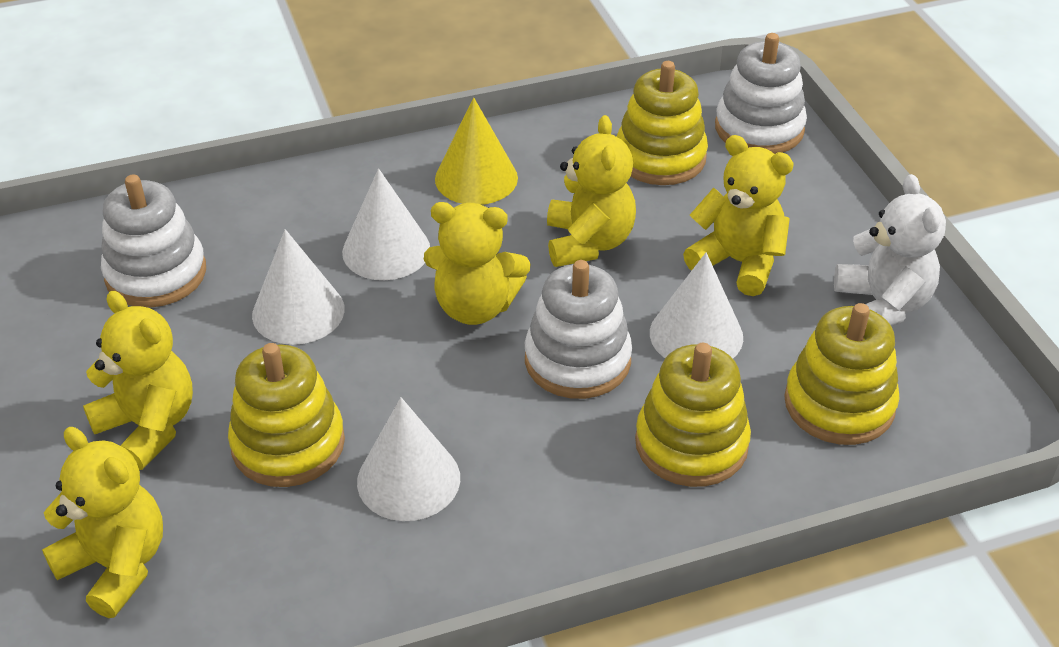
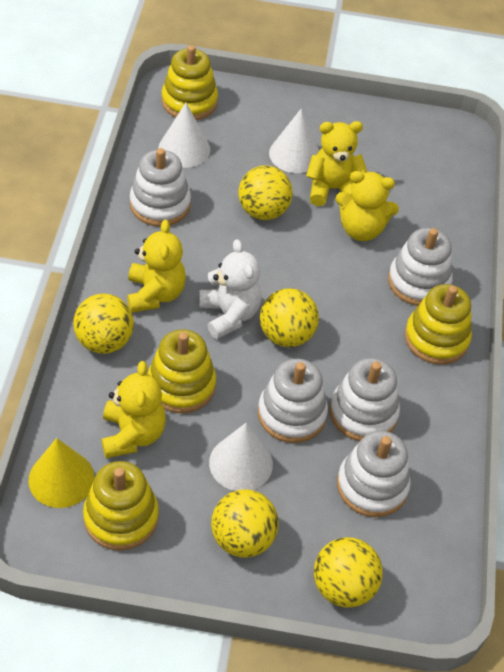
white cone: [252,229,345,345] [342,168,430,280] [357,397,460,521] [650,252,743,358] = 4 -> [158,103,210,168] [209,423,273,491] [269,108,319,173] = 3
white stacking toy: [101,174,206,308] [525,260,632,399] [715,33,807,154] = 3 -> [130,148,191,227] [258,359,328,443] [330,358,400,441] [337,431,411,517] [388,228,453,306] = 5
yellow ball: none = 0 -> [73,294,134,354] [211,489,279,558] [239,165,292,220] [260,288,319,347] [314,537,383,608] = 5
yellow teddy bear: [42,427,163,618] [83,291,193,470] [424,202,531,325] [547,115,636,267] [683,135,794,296] = 5 -> [102,361,166,458] [127,220,186,313] [306,121,367,206] [335,171,399,241] = 4

